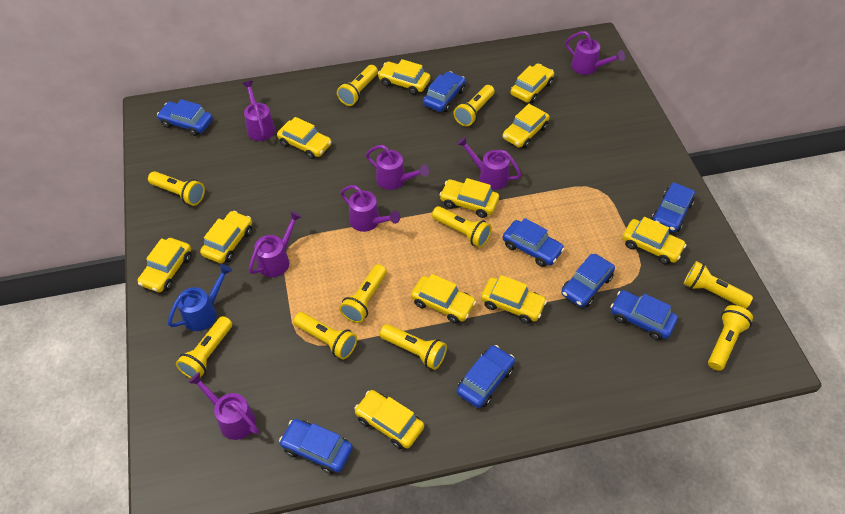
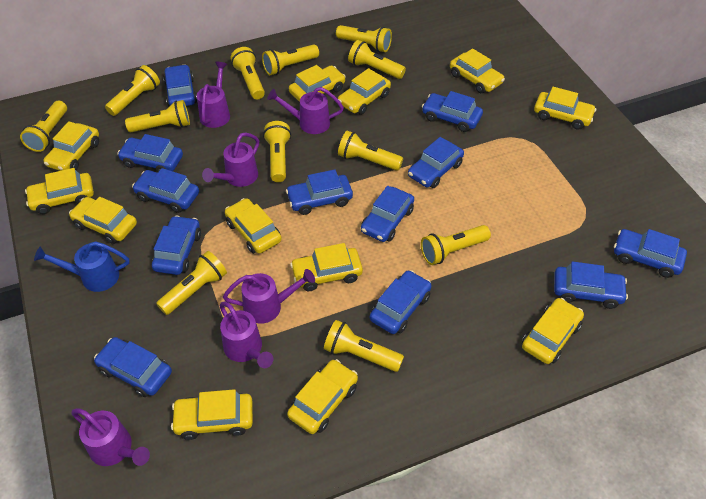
blue car: [157,99,213,136] [279,419,353,474] [423,71,465,112] [457,345,515,408] [503,218,565,267] [561,254,615,307] [611,290,678,340] [651,182,695,232] = 8 -> [94,337,172,397] [117,134,183,172] [132,168,199,213] [152,216,201,275] [163,64,197,107] [286,169,353,215] [361,186,414,242] [370,270,431,334] [408,137,464,188] [422,91,483,132] [554,261,628,309] [614,229,687,278] = 12
purple watering can: [188,372,259,440] [242,81,275,141] [249,211,302,277] [341,185,400,232] [366,145,429,190] [457,136,521,190] [565,31,625,75] = 7 -> [71,408,150,466] [197,62,230,128] [202,132,259,187] [220,302,273,368] [223,269,315,324] [267,87,344,134] = 6
yellow car: [138,238,191,292] [200,211,252,263] [277,117,332,159] [354,390,424,449] [378,59,430,95] [411,274,476,323] [439,178,499,218] [481,275,547,324] [502,104,550,148] [510,64,554,103] [622,217,686,264] = 11 -> [25,168,94,214] [43,121,99,171] [69,197,137,244] [171,389,253,440] [225,198,282,254] [287,359,358,434] [289,65,346,102] [290,243,363,291] [338,68,391,115] [450,48,505,93] [522,298,584,364] [534,87,596,130] = 12
yellow flashlight: [148,171,205,206] [176,316,232,378] [293,312,357,359] [337,65,378,106] [339,264,387,323] [380,324,447,370] [432,206,492,248] [453,85,495,126] [684,261,753,309] [708,305,753,371] = 10 -> [20,101,67,152] [105,65,160,116] [125,100,190,132] [156,251,227,315] [231,47,265,99] [262,44,319,75] [263,121,291,182] [324,320,404,372] [336,25,392,52] [338,131,403,171] [348,40,406,79] [421,225,491,265] = 12

